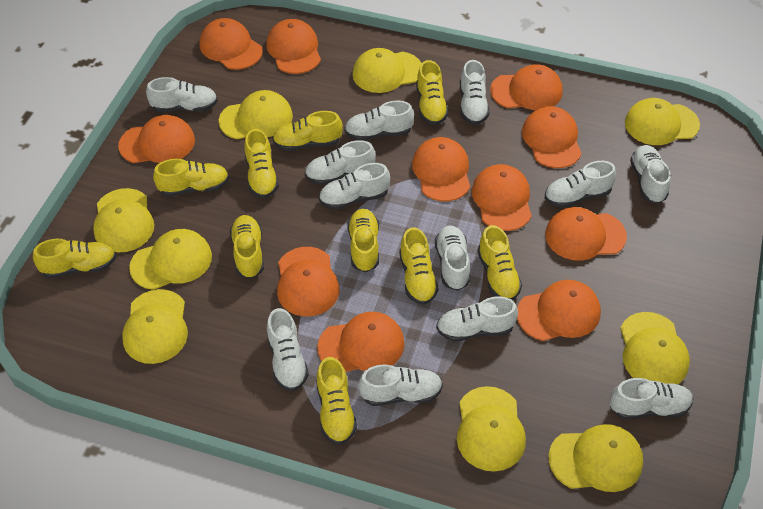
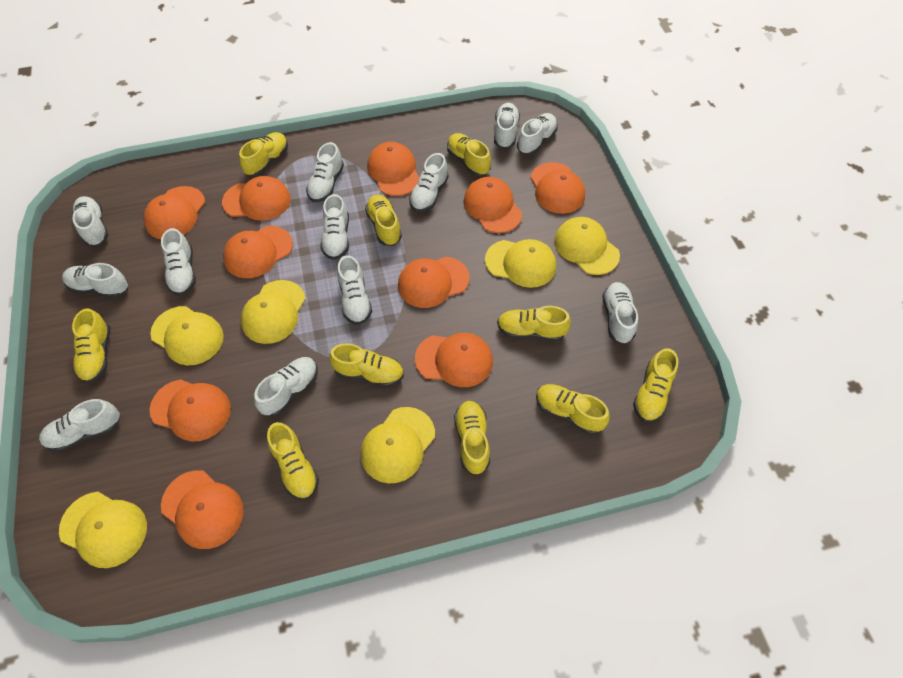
orange cap: [118,115,195,163] [200,18,263,70] [266,19,321,74] [277,247,339,317] [317,312,405,372] [412,137,470,201] [472,164,532,231] [490,64,563,110] [517,280,601,341] [522,106,582,168] [545,207,627,261] = 11 -> [143,186,205,239] [150,379,231,442] [161,470,244,549] [222,176,291,221] [223,226,293,278] [367,142,419,196] [398,257,469,308] [415,333,493,387] [463,177,522,233] [530,162,585,214] = 10
yellow cap: [93,188,154,252] [122,289,188,364] [129,229,212,290] [219,90,293,139] [352,48,422,93] [457,386,526,472] [548,424,643,492] [620,312,690,384] [625,98,700,145] = 9 -> [59,492,147,568] [151,306,224,365] [241,280,306,344] [361,407,435,483] [485,239,556,288] [554,217,620,275] = 6

